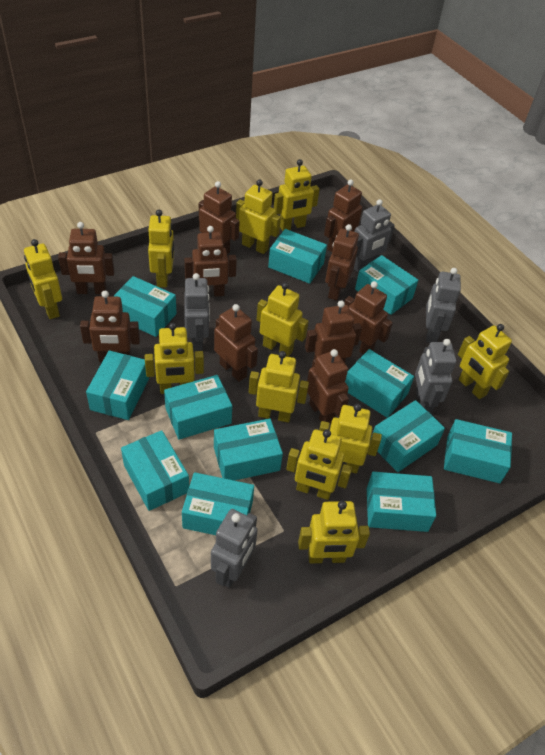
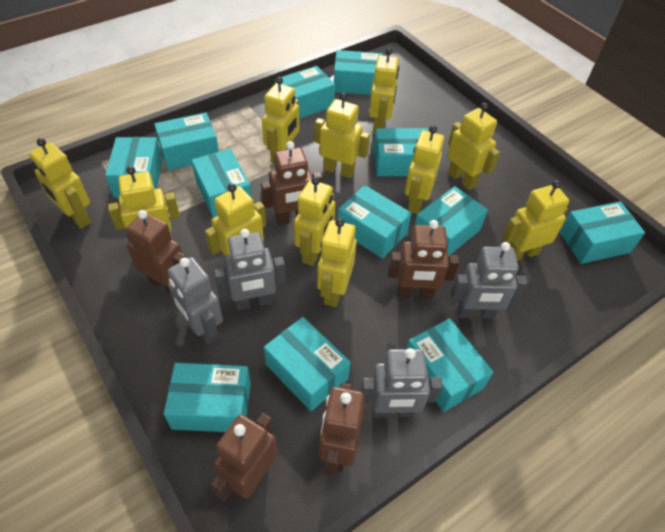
brown robot: [58,222,114,294] [80,291,140,362] [184,226,237,297] [199,181,240,254] [214,304,258,382] [305,301,362,362] [307,349,349,424] [324,179,362,252] [325,224,359,301] [344,281,393,355] = 10 -> [126,210,186,294] [211,413,277,502] [261,141,323,226] [319,383,365,475] [388,220,460,299] = 5
grey robot: [184,273,210,351] [211,509,258,588] [354,199,395,273] [415,339,457,414] [426,268,461,343] = 5 -> [168,257,223,345] [214,229,286,311] [360,348,443,418] [451,242,528,319] = 4

